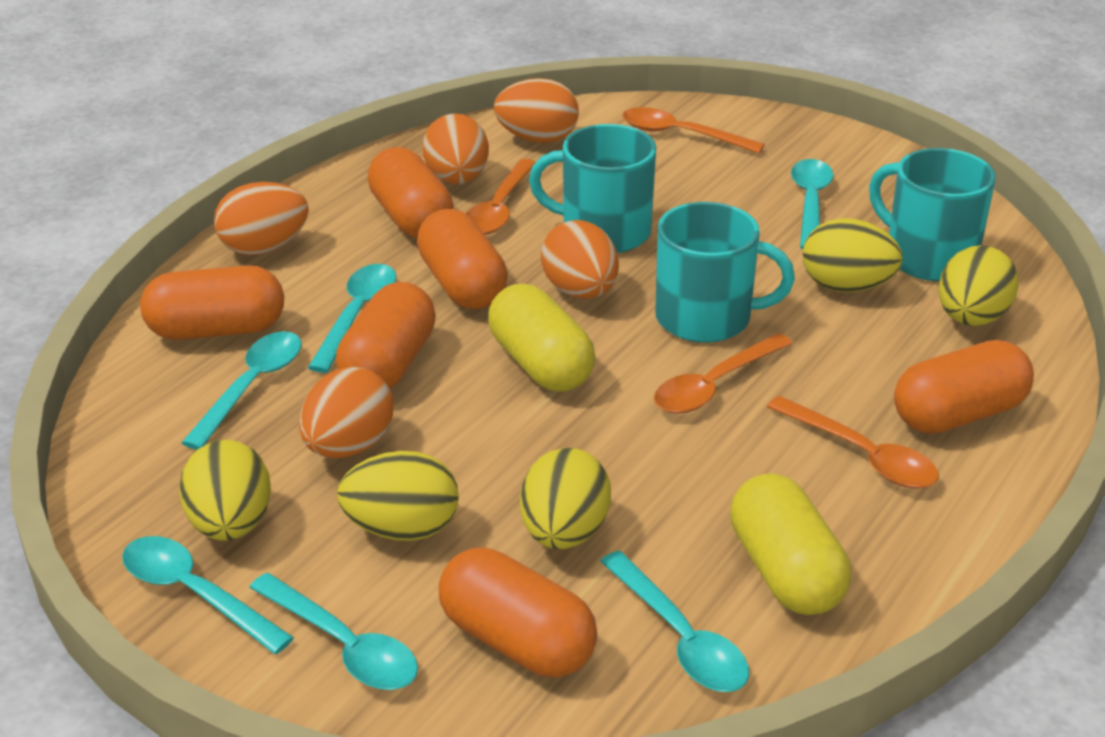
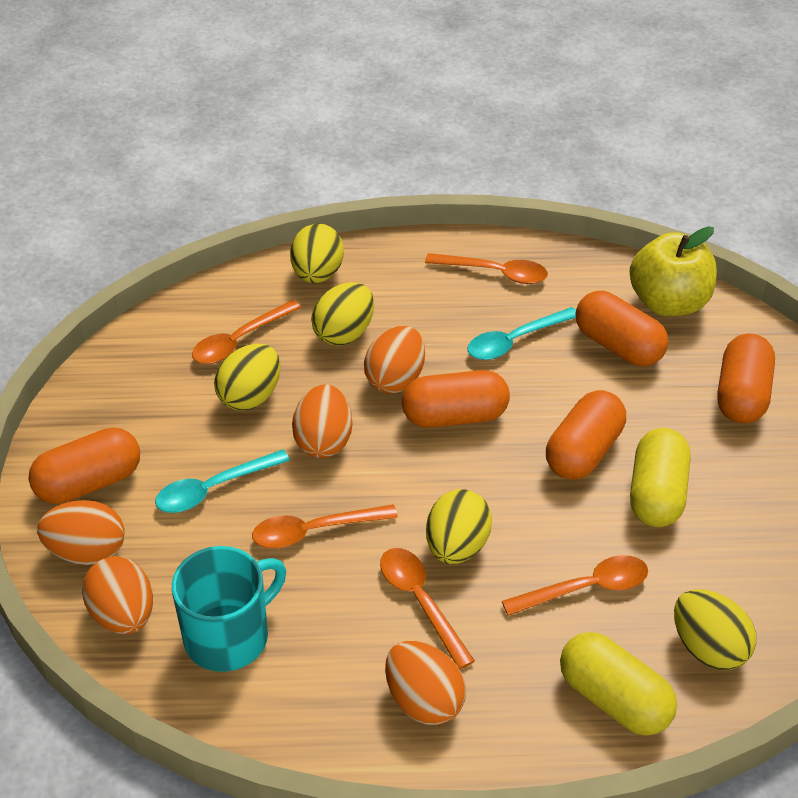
orange capsule: [140,265,284,340] [336,282,436,389] [367,147,454,238] [417,209,508,309] [438,547,598,677] [894,340,1034,434] = 6 -> [29,428,140,504] [402,370,510,428] [546,390,626,480] [576,291,668,366] [717,334,775,423] = 5
orange spoon: [466,159,536,235] [622,107,765,154] [654,333,793,414] [767,396,939,488] = 4 -> [192,300,301,364] [252,504,398,549] [380,548,475,669] [425,253,548,284] [502,555,648,616] = 5
turquoise mug: [529,124,656,253] [655,202,795,343] [869,148,996,281] = 3 -> [172,546,286,672] = 1
turquoise spoon: [122,536,294,654] [182,331,302,450] [249,573,418,690] [308,264,396,373] [600,551,749,692] [791,159,834,249] = 6 -> [155,449,290,513] [468,307,576,360] = 2
yellow apple: none = 0 -> [629,226,717,316] = 1

